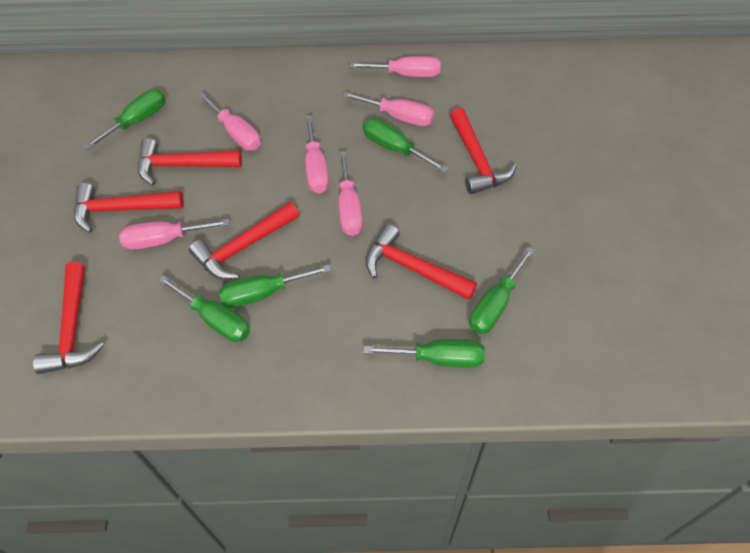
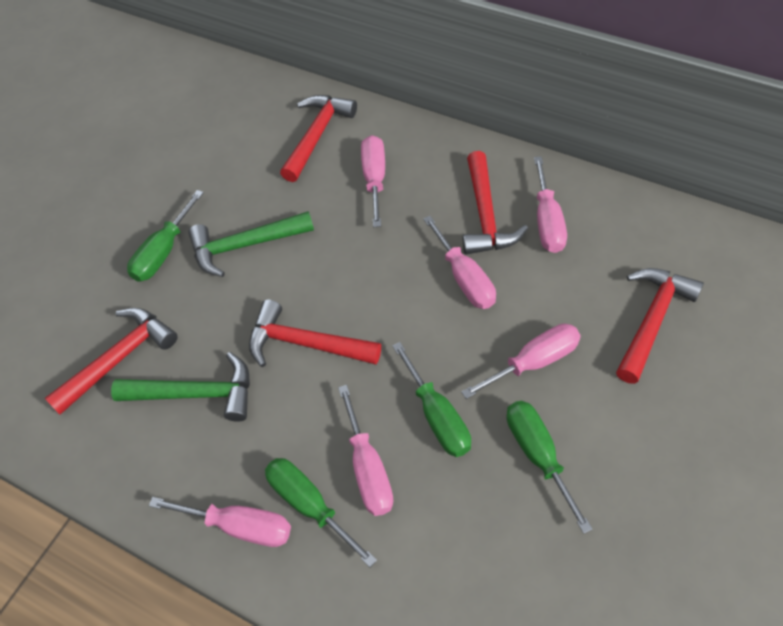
green hammer: none = 0 -> [111,352,250,422] [188,211,314,277] = 2
green screwdriver: [84,89,165,150] [158,275,250,342] [219,264,332,308] [363,118,448,172] [363,339,485,368] [469,247,535,334] = 6 -> [127,190,204,281] [265,458,377,567] [392,342,471,457] [506,401,593,534] = 4
red hammer: [33,262,104,374] [74,183,184,233] [138,138,242,185] [189,202,299,280] [366,224,477,300] [450,108,517,194] = 6 -> [45,308,178,415] [249,299,381,367] [280,95,357,182] [463,151,528,255] [616,268,704,384] = 5

